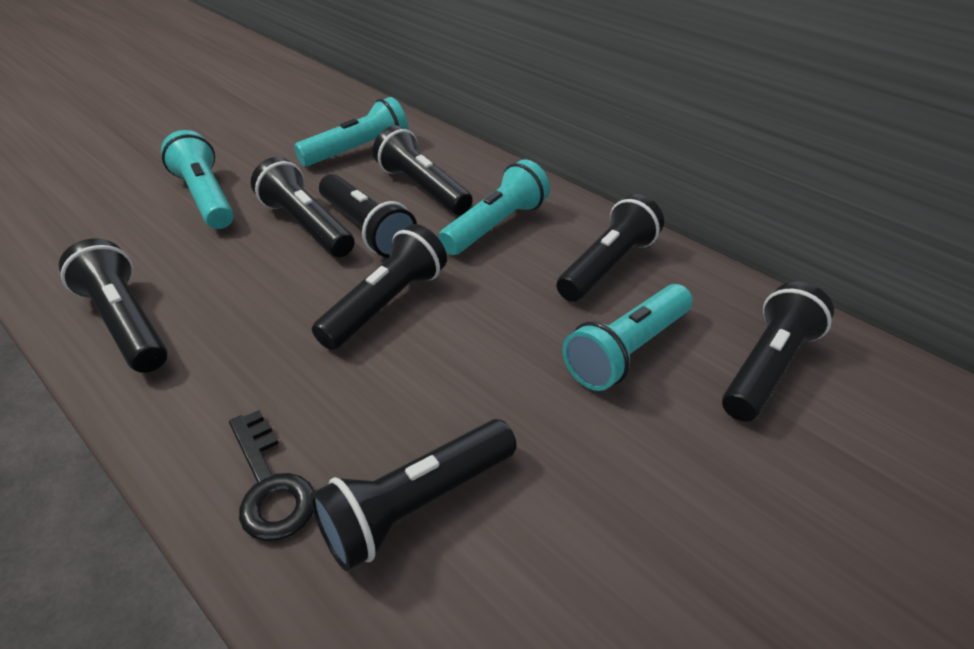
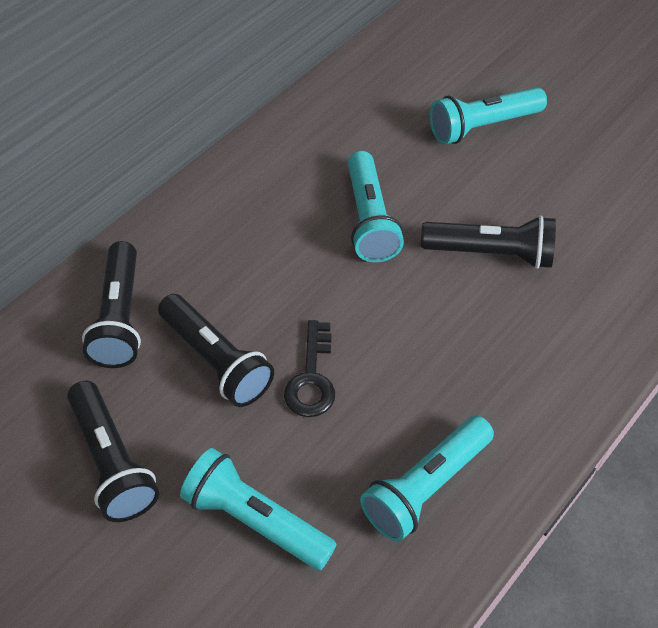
black flashlight: [59,238,168,373] [251,157,355,257] [310,419,517,571] [312,224,447,350] [319,174,417,258] [373,125,473,215] [557,194,664,302] [722,282,834,422] = 8 -> [67,381,159,522] [82,241,141,368] [158,294,274,407] [421,216,556,269] = 4

